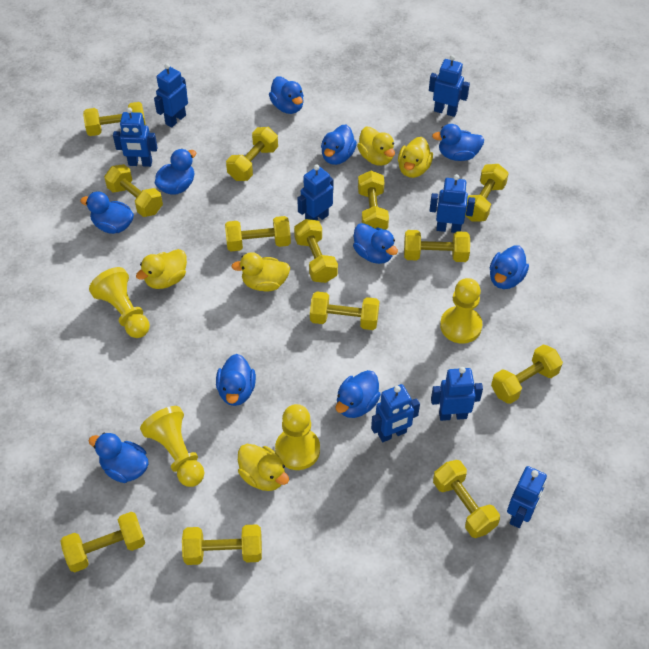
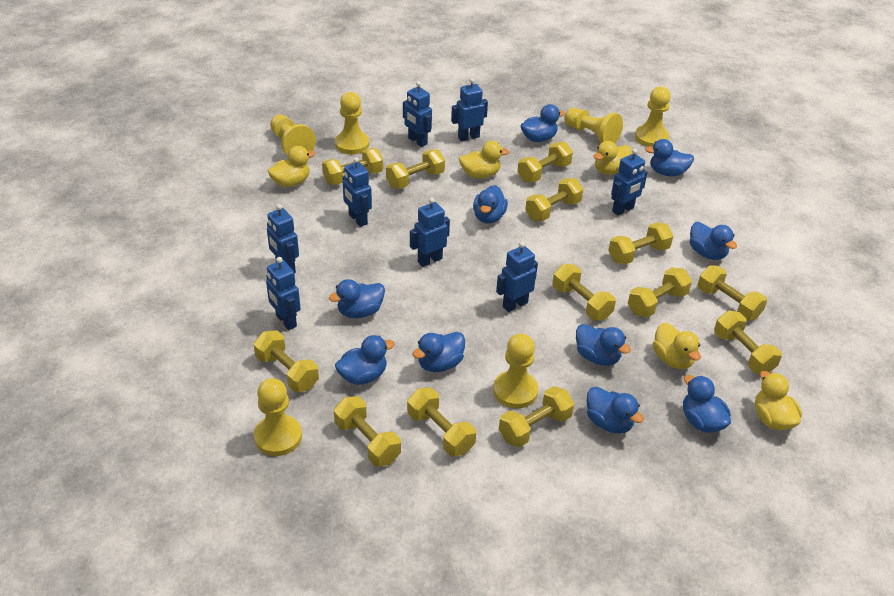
yellow pawn: [89,267,150,338] [140,406,204,487] [275,404,320,470] [440,278,482,343] = 4 -> [254,378,302,456] [270,114,316,155] [335,92,369,154] [493,333,538,408] [564,108,623,144] [635,87,671,147] = 6

